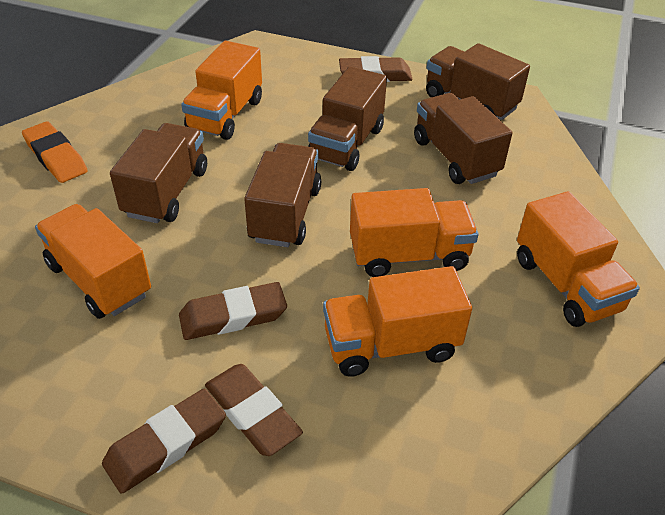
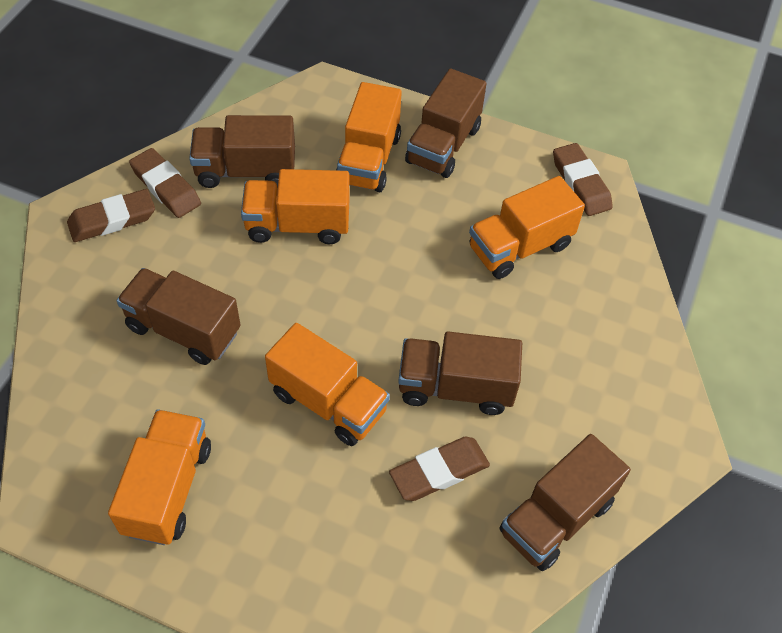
orange eraser: [22,121,88,183] = 1 -> none = 0

